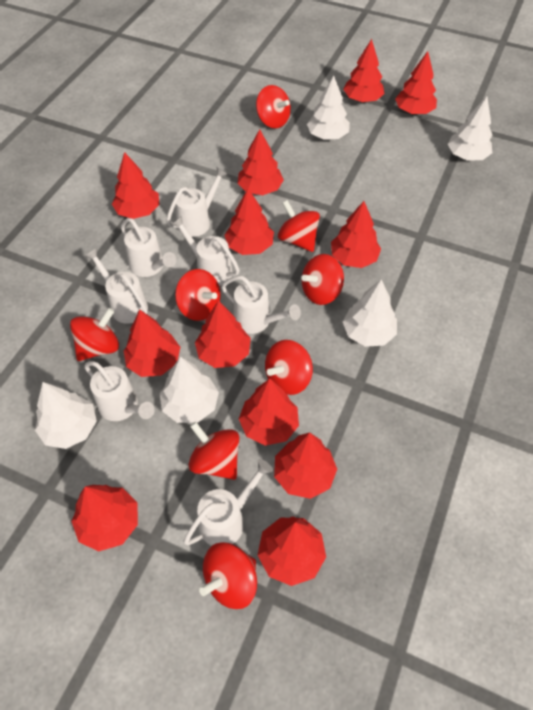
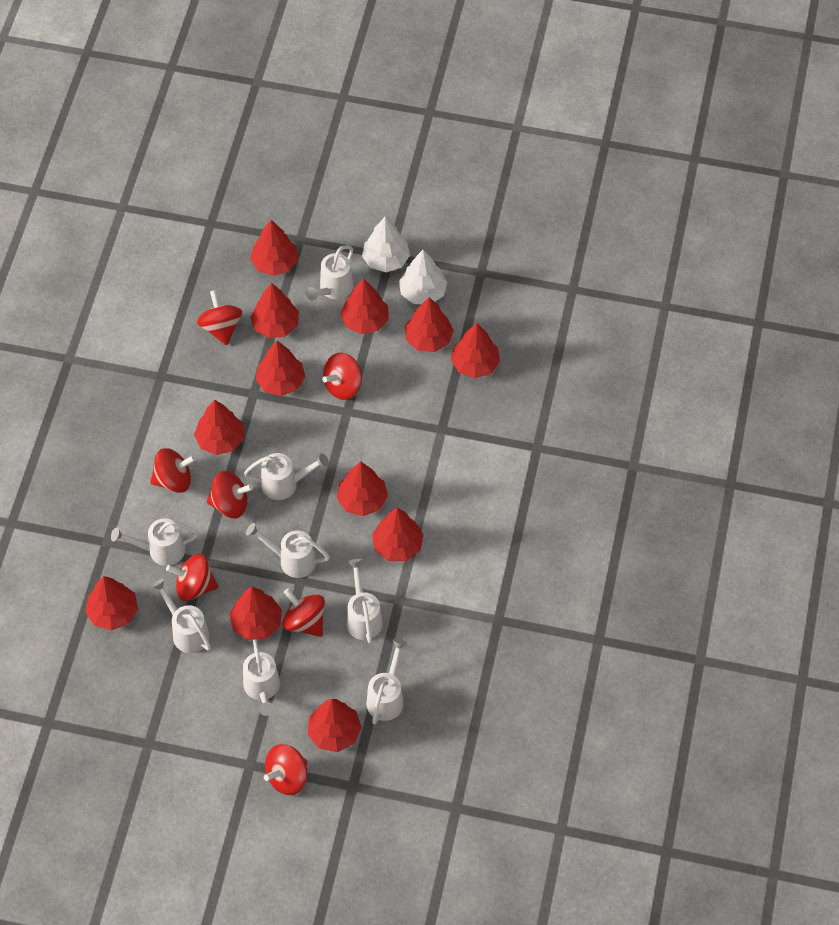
red spinning top: [70,308,119,361] [175,269,221,321] [188,422,240,480] [199,542,257,609] [256,85,291,128] [265,340,313,395] [278,200,320,252] [301,254,344,305] = 8 -> [150,448,196,493] [166,554,219,601] [197,290,242,345] [207,471,253,518] [264,744,308,795] [282,588,325,637] [322,353,362,400] = 7
white tree: [35,382,97,449] [160,357,219,423] [307,75,350,140] [343,279,397,347] [448,96,492,161] = 5 -> [362,217,410,272] [399,250,447,304] = 2
white watering can: [84,361,155,421] [85,248,148,324] [121,218,176,277] [166,167,227,237] [171,216,240,286] [184,459,273,546] [221,276,301,334] = 7 -> [111,518,199,566] [151,579,211,653] [243,639,280,716] [244,453,329,500] [246,523,330,578] [306,245,353,301] [346,559,383,644] [367,639,407,725] = 8

